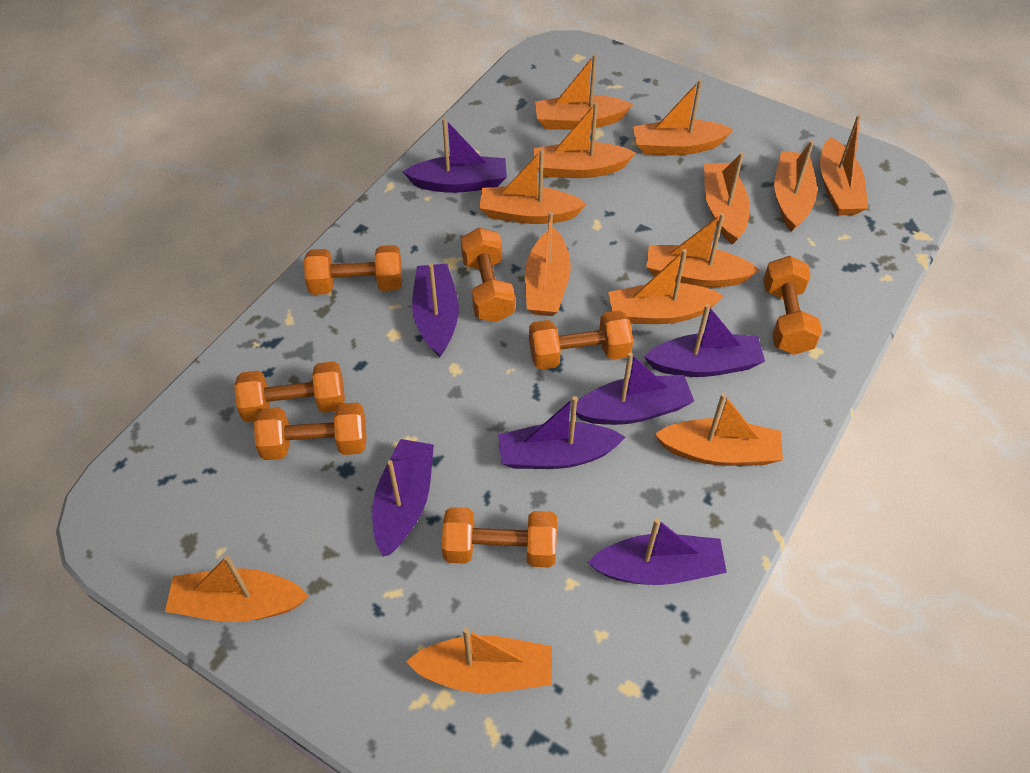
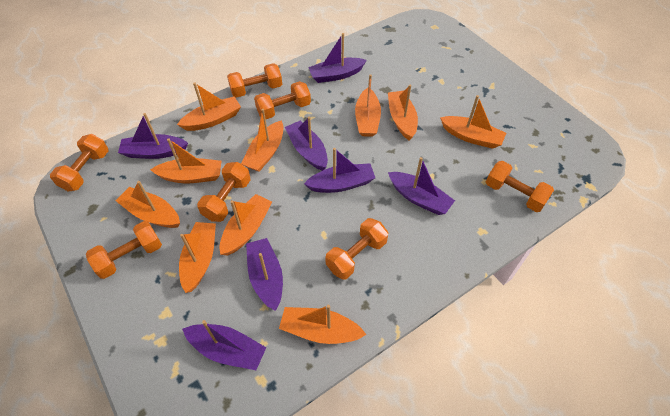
orange boat: [165,555,309,622] [406,627,552,693] [479,149,586,224] [525,211,571,316] [533,103,636,178] [535,54,633,130] [608,249,724,324] [633,80,734,155] [646,213,759,287] [654,393,783,466] [704,153,750,245] [774,140,817,232] [820,115,868,215] = 13 -> [116,181,180,228] [150,138,222,184] [177,82,241,131] [179,222,216,293] [220,194,272,256] [241,109,283,172] [279,305,367,344] [355,74,381,137] [388,85,418,140] [440,95,506,149] = 10

